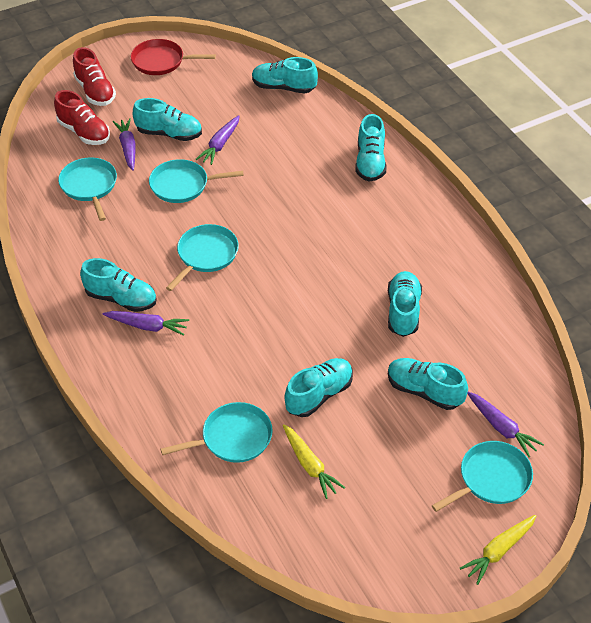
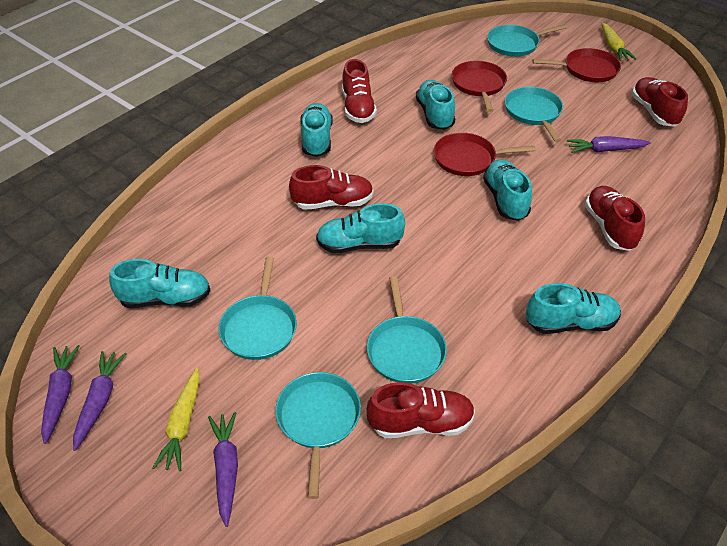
red pan: [131,39,216,75] = 1 -> [434,133,536,176] [452,61,507,112] [532,48,621,82] = 3
red shoe: [54,90,110,145] [73,47,116,106] = 2 -> [289,165,374,210] [342,59,377,123] [366,382,475,438] [585,186,645,251] [632,77,688,127] = 5
turquoise shoe: [80,258,157,312] [133,98,202,141] [252,57,318,93] [284,358,353,417] [355,114,387,182] [388,271,422,337] [388,358,468,410] = 7 -> [109,259,211,308] [300,103,333,157] [316,203,405,253] [416,80,455,130] [483,159,532,221] [526,283,621,334] = 6

